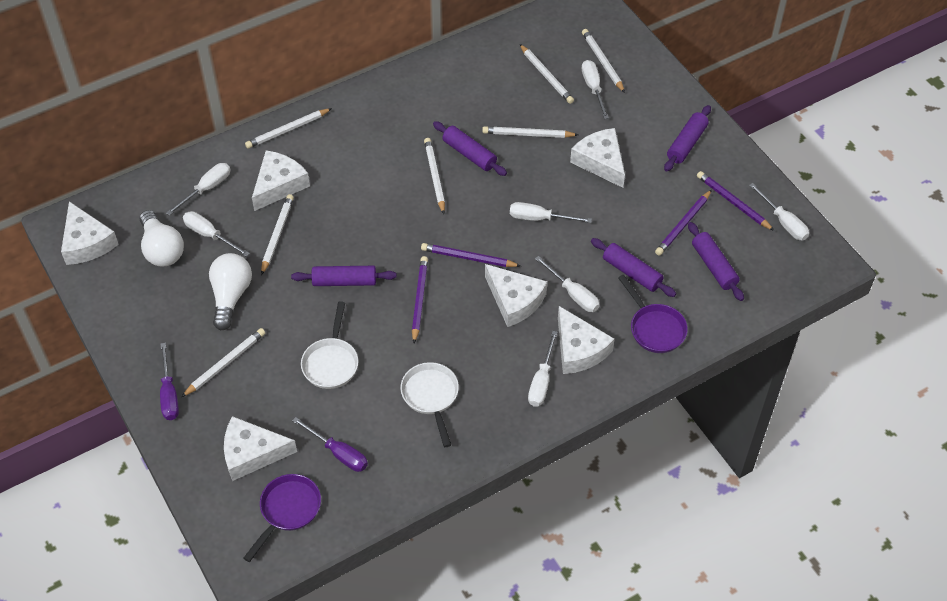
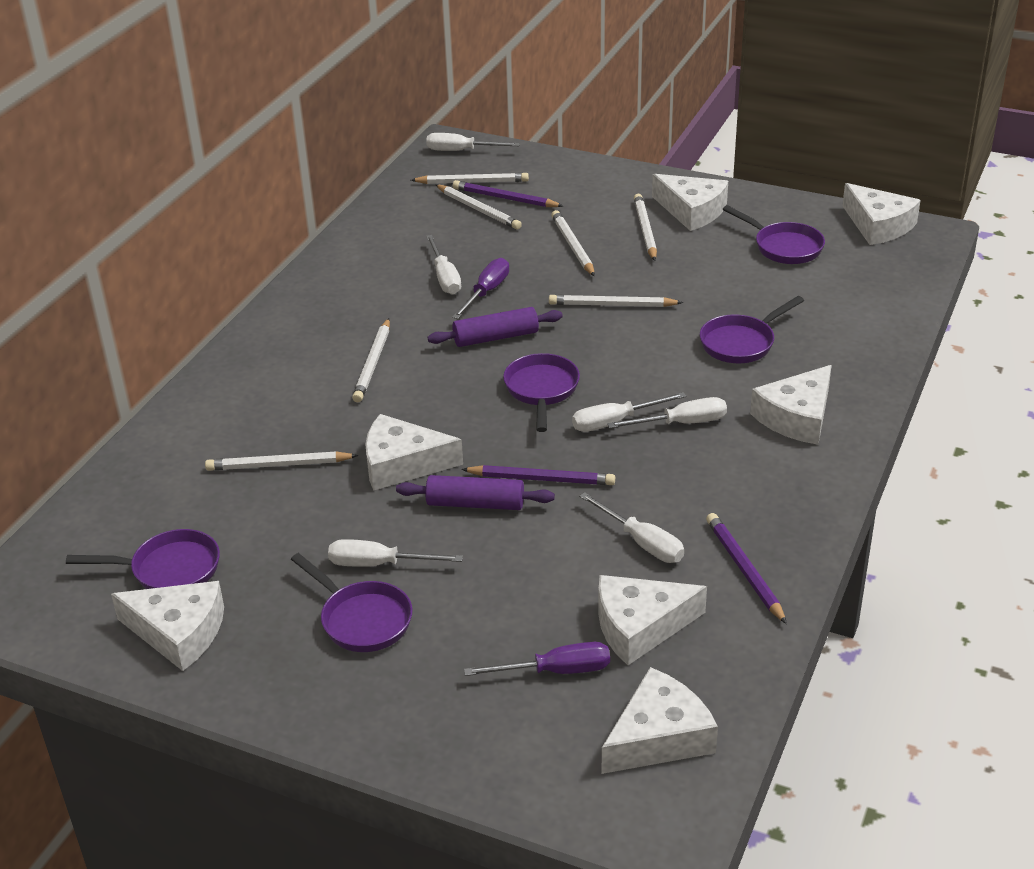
purple pan: [243,474,321,562] [618,275,688,353] = 2 -> [66,529,220,589] [291,553,413,652] [503,353,580,432] [700,296,804,363] [723,205,825,264] = 5
purple pencil: [412,256,428,343] [421,243,521,267] [655,190,712,256] [697,171,774,231] = 4 -> [453,180,563,207] [461,465,615,485] [706,513,787,624] = 3
purple rolling pin: [291,266,397,286] [433,121,507,176] [591,238,676,297] [664,105,711,172] [688,222,744,301] = 5 -> [396,475,555,510] [427,307,563,347] = 2
white cheese: [61,201,119,265] [224,416,297,481] [252,150,310,211] [485,264,547,327] [558,306,615,374] [570,128,625,188] = 6 -> [111,581,224,671] [365,414,463,491] [598,575,707,665] [602,667,718,774] [652,174,728,231] [750,365,832,445] [842,183,921,245] = 7
white light bulb: [140,210,184,266] [209,253,252,330] = 2 -> none = 0
white pan: [301,301,358,389] [401,362,459,447] = 2 -> none = 0
white screwdriver: [166,163,230,216] [183,211,250,257] [510,202,592,223] [528,331,558,407] [535,256,600,312] [582,60,609,119] [749,183,809,240] = 7 -> [328,539,463,567] [426,133,520,151] [426,235,461,295] [572,392,686,432] [579,492,684,563] [607,397,727,428] = 6

